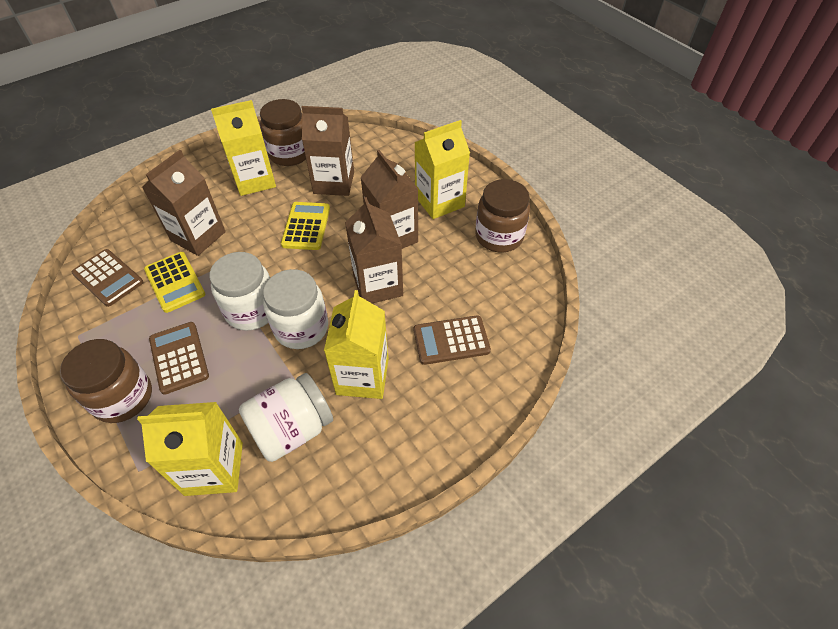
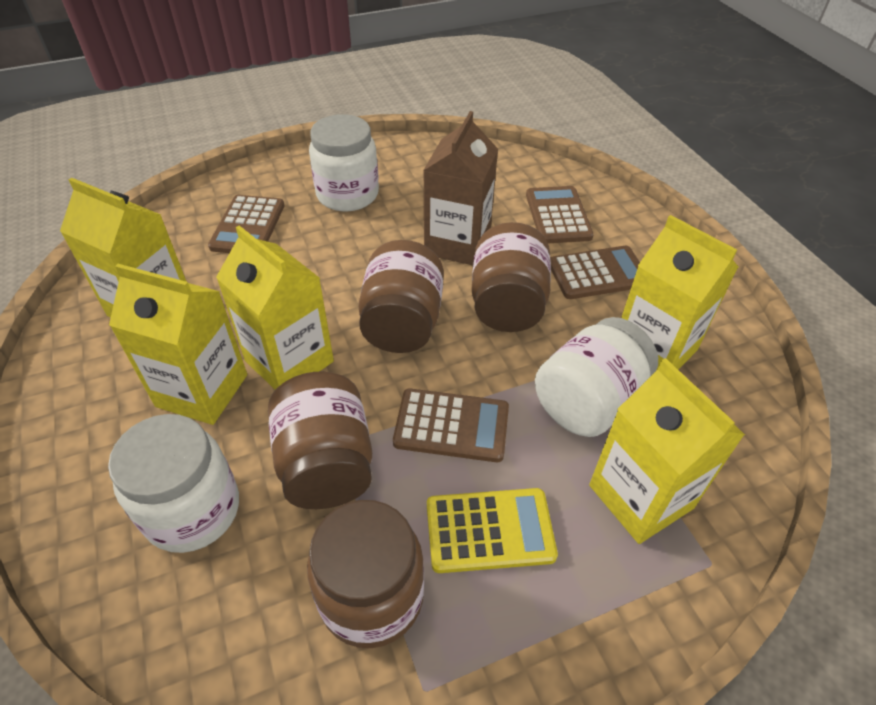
brown calculator: [71,249,143,307] [149,322,209,395] [414,315,491,365] = 3 -> [208,195,285,253] [393,389,509,462] [526,186,594,243] [550,246,640,299] = 4
brown carton: [142,150,226,256] [302,106,354,196] [345,197,403,303] [360,150,418,249] = 4 -> [423,111,498,265] = 1
brown jar: [60,339,152,423] [260,99,306,166] [475,179,530,253] = 3 -> [268,371,372,509] [307,500,424,648] [358,240,444,353] [471,222,551,332] = 4
yellow calculator: [144,252,205,313] [281,202,330,250] = 2 -> [427,488,558,573] = 1
yellow carton: [137,402,243,496] [211,100,276,196] [324,290,389,399] [414,120,470,219] = 4 -> [60,178,187,318] [109,264,247,425] [216,226,334,390] [589,358,745,544] [621,215,738,371] = 5

